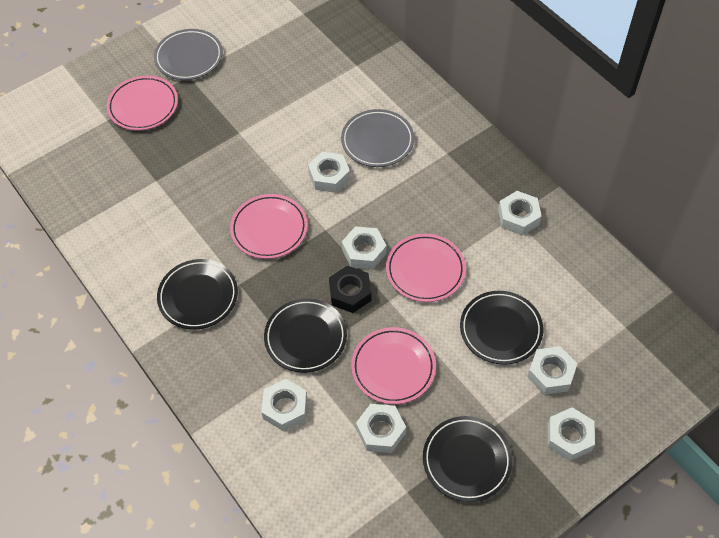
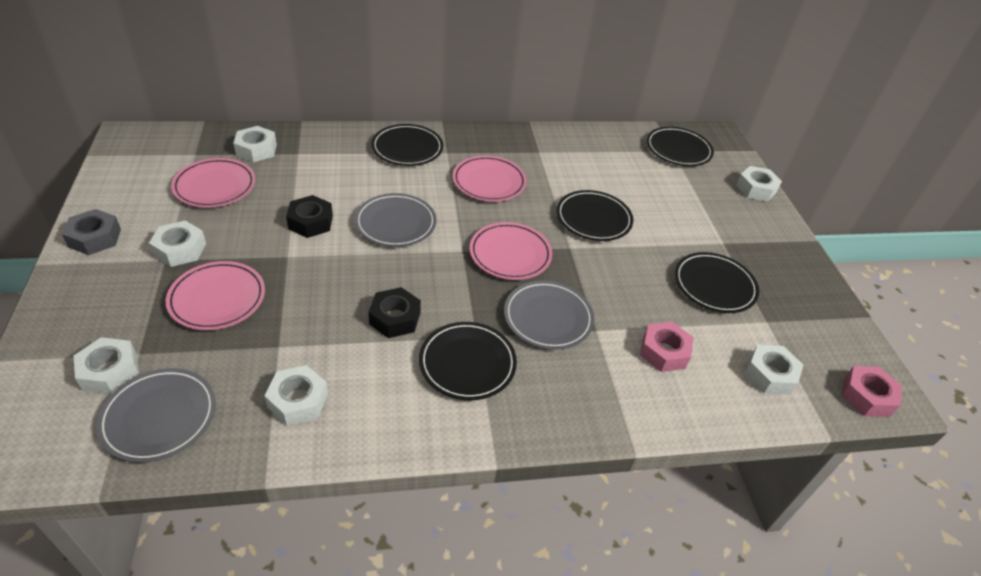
black nut: [329,266,371,313] = 1 -> [286,195,333,238] [369,287,421,338] = 2
black plate: [157,259,238,330] [264,298,347,373] [423,416,513,502] [460,291,543,365] = 4 -> [371,124,443,166] [419,322,517,400] [556,190,633,241] [646,127,714,166] [675,252,759,313] = 5
grey nut: none = 0 -> [62,209,121,255] = 1
grey plate: [154,29,223,80] [341,109,414,167] = 2 -> [96,368,216,463] [355,193,436,247] [504,281,594,350] = 3
pink nut: none = 0 -> [640,322,694,372] [841,366,902,417] = 2
white nut: [261,379,307,431] [308,152,350,193] [342,226,387,269] [356,404,406,453] [498,191,541,235] [527,346,578,395] [548,407,595,461] = 7 -> [73,337,140,394] [149,221,206,267] [233,126,277,162] [264,365,328,426] [736,166,782,201] [744,345,803,395] = 6

